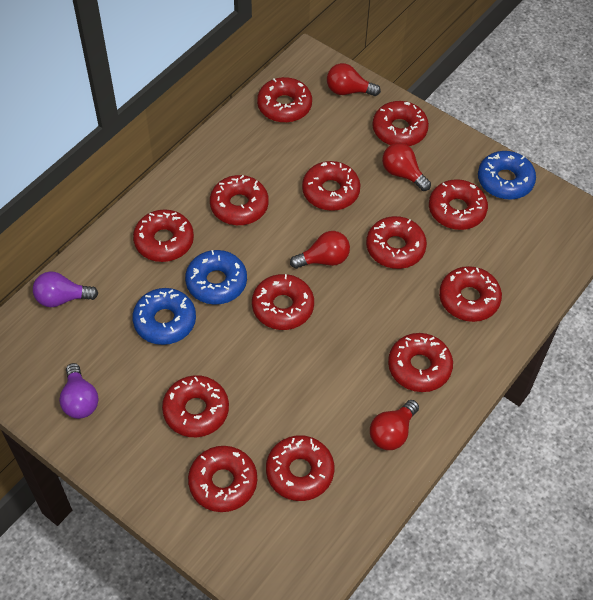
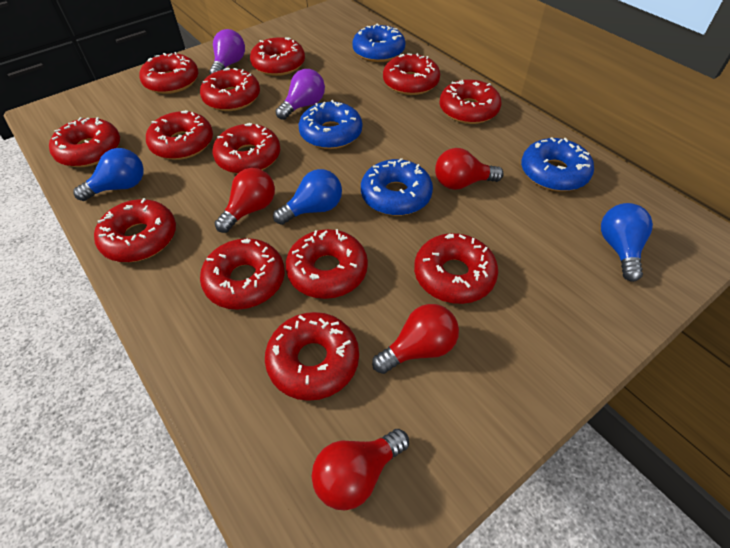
blue donut: [132,288,196,345] [185,250,247,305] [478,151,536,200] = 3 -> [299,100,362,149] [352,24,405,62] [361,158,433,216] [521,137,594,191] = 4
blue light bulb: none = 0 -> [73,148,144,201] [273,169,342,225] [601,203,653,282] = 3

